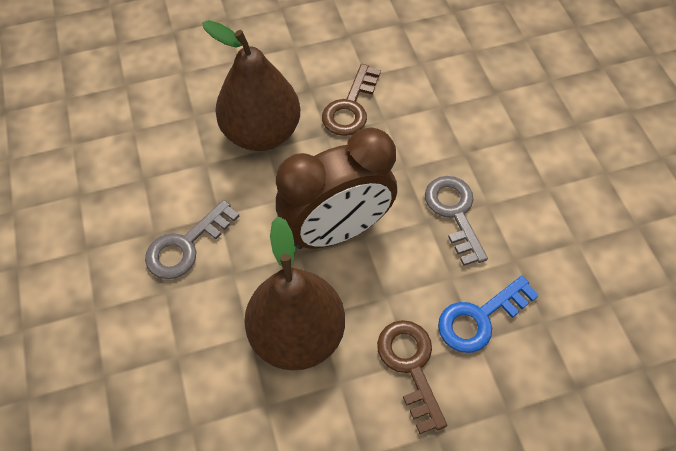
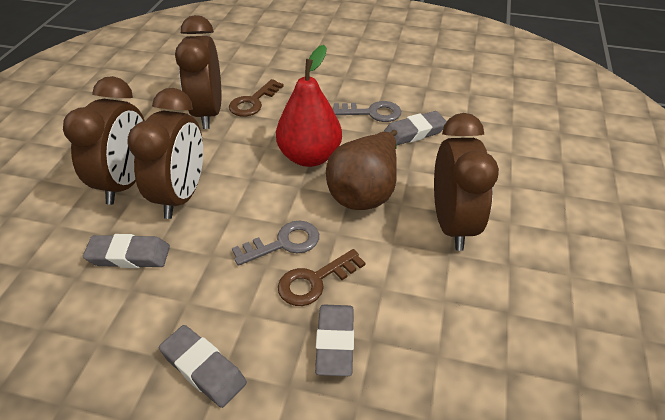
blue key: [438,276,539,353] = 1 -> none = 0
brown clock: [276,127,397,249] = 1 -> [63,76,145,205] [127,88,203,219] [175,15,221,129] [434,113,499,251] = 4
brown pear: [202,20,300,151] [244,216,345,370] = 2 -> [326,130,397,210] = 1
grey eraser: none = 0 -> [83,234,170,268] [159,325,247,408] [315,305,354,376] [383,111,447,145] = 4
red pear: none = 0 -> [276,45,342,167] = 1

